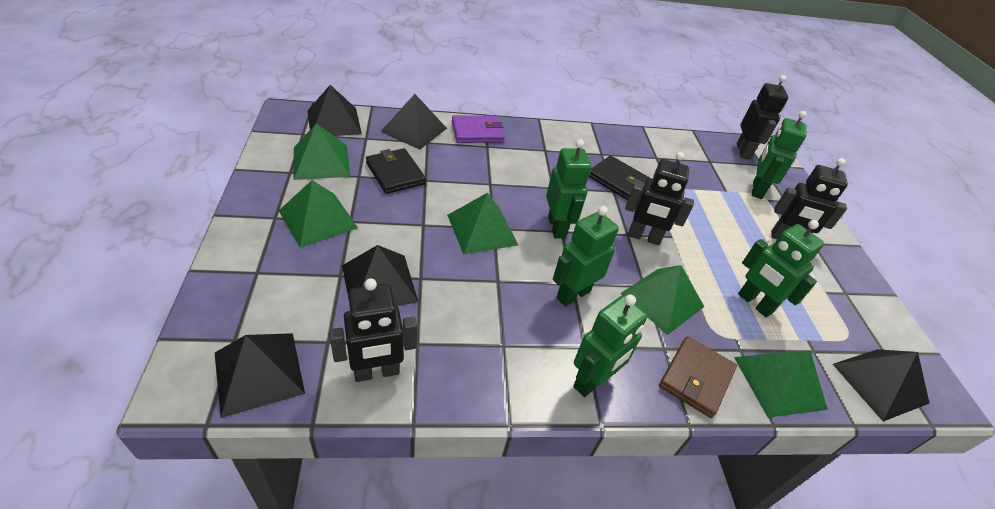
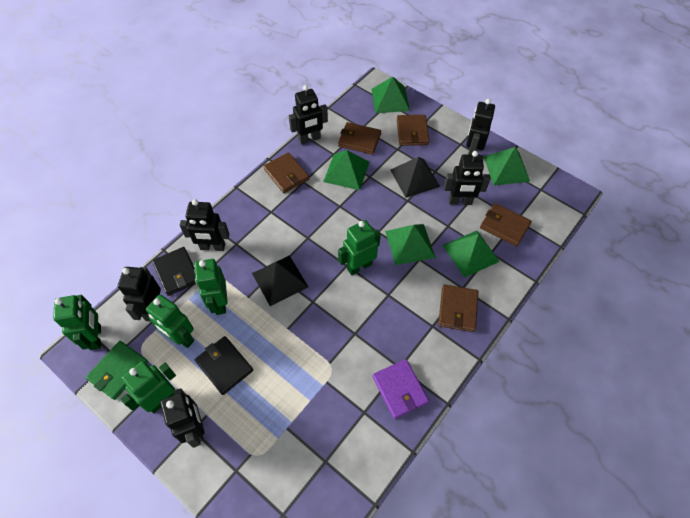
black pyramid: [215,333,305,418] [307,85,362,136] [342,245,418,306] [380,94,447,150] [833,349,930,421] = 5 -> [252,255,308,306] [390,157,440,198] = 2
black robot: [329,278,417,382] [625,152,694,245] [737,75,788,160] [771,158,848,239] = 4 -> [118,267,161,322] [160,388,204,448] [180,199,229,251] [289,85,328,145] [444,151,490,205] [466,99,495,155] = 6
brown wallet: [659,336,737,418] = 1 -> [263,152,309,193] [338,122,381,155] [397,115,429,146] [438,285,478,332] [480,203,532,247] = 5
green wallet: none = 0 -> [86,341,148,400] = 1

